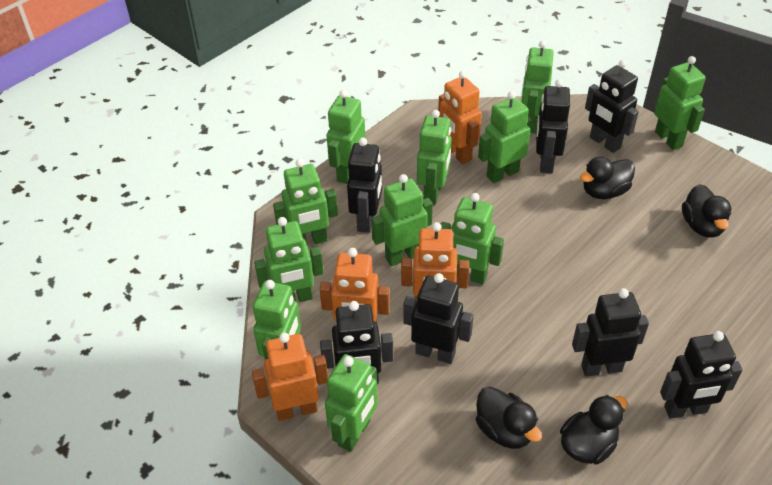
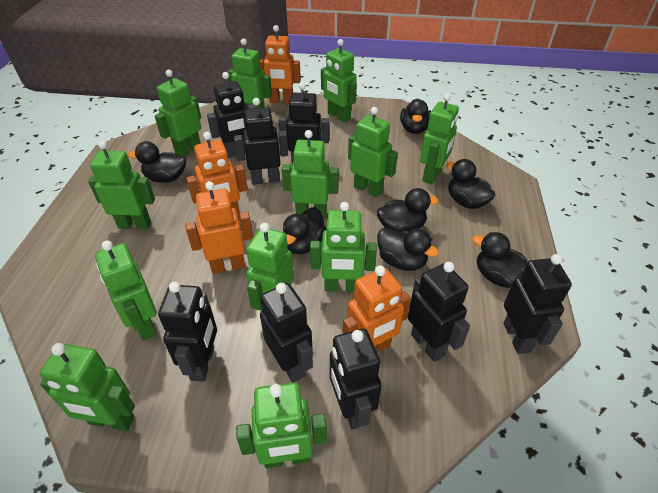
black duck: [476,387,542,449] [560,395,627,465] [580,156,635,199] [682,184,732,237] = 4 -> [128,141,186,183] [283,207,326,254] [377,188,438,232] [377,227,439,271] [400,99,431,134] [446,159,496,209] [472,232,527,288] = 7
black robot: [320,301,393,384] [347,138,382,233] [404,273,473,364] [536,79,570,173] [572,288,649,377] [585,60,639,153] [660,331,743,419] = 7 -> [158,282,217,382] [207,72,256,158] [234,98,288,185] [260,283,313,383] [278,82,329,165] [330,328,382,430] [408,262,470,362] [503,254,572,354] = 8
green robot: [253,280,301,359] [254,217,324,302] [273,159,338,244] [325,354,378,452] [327,90,365,184] [371,174,433,266] [417,110,452,205] [441,193,504,284] [478,91,532,183] [521,40,554,133] [654,56,706,150] = 11 -> [40,343,135,431] [88,141,155,229] [95,240,157,340] [155,70,201,156] [228,38,272,108] [236,382,327,468] [246,223,294,311] [282,130,339,219] [310,202,377,292] [321,39,357,123] [348,107,398,198] [420,93,459,184] = 12

